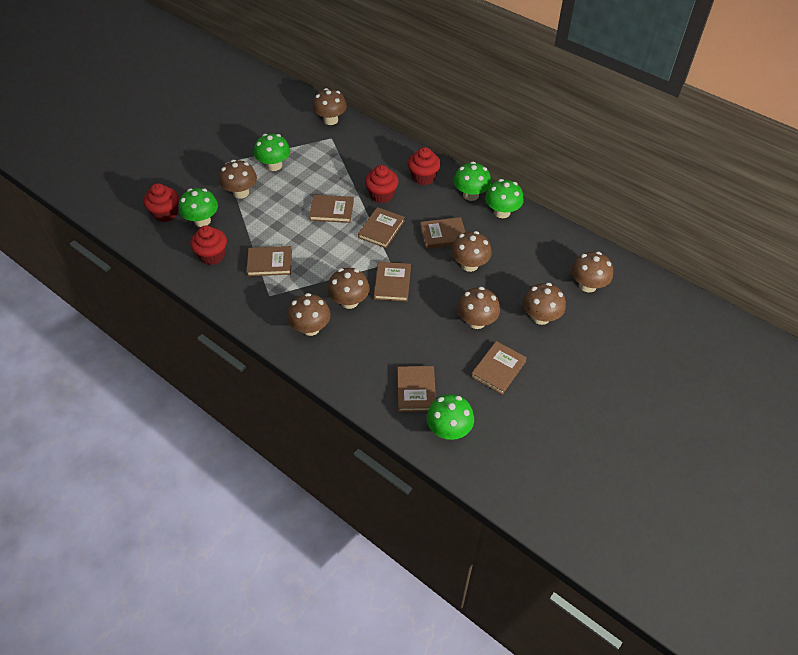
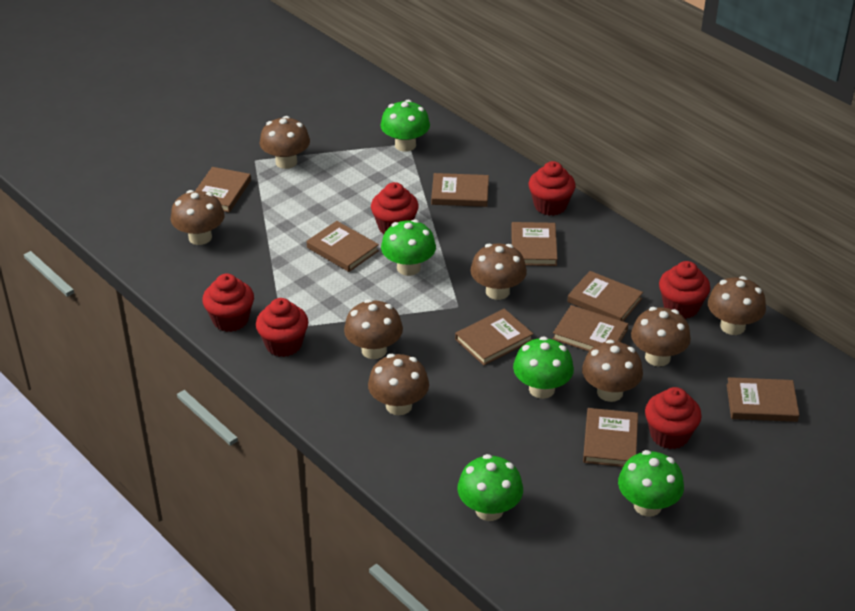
brown book: [246,246,292,276] [309,195,354,223] [358,207,405,248] [374,262,411,302] [397,366,436,412] [420,217,465,249] [471,341,527,395] = 7 -> [195,167,251,212] [307,221,379,272] [431,173,489,207] [455,309,533,365] [511,222,558,266] [553,305,628,351] [567,271,643,321] [583,408,638,467] [727,377,799,422] = 9
red cupcake: [144,183,179,222] [190,225,227,265] [365,165,399,203] [408,147,441,185] = 4 -> [202,274,254,332] [256,298,308,357] [371,182,419,235] [528,161,575,216] [645,387,702,449] [659,261,710,319] = 6

